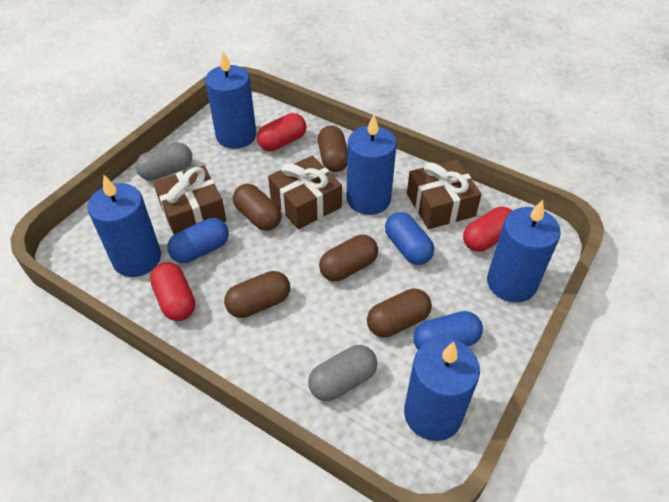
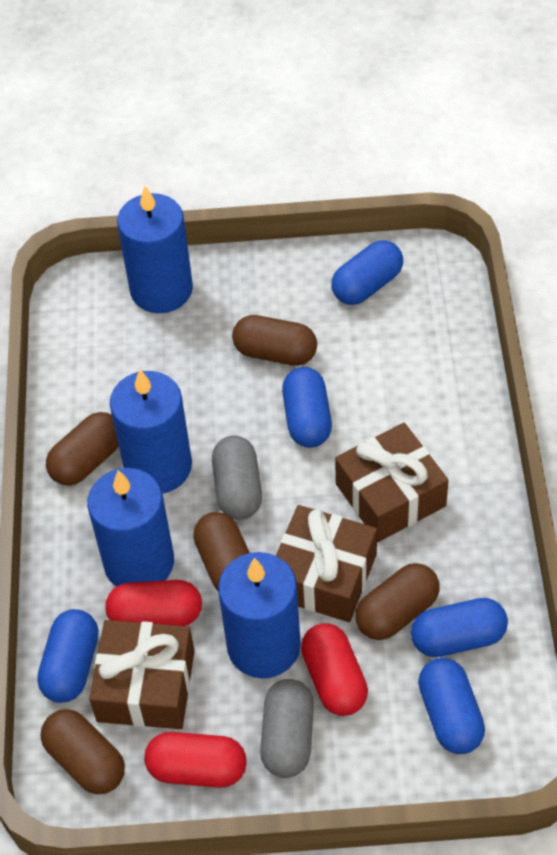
blue candle: [87,175,161,277] [205,51,256,149] [347,114,397,215] [404,338,480,441] [487,200,561,303] = 5 -> [87,468,174,587] [110,369,192,494] [117,186,193,313] [218,552,301,678] = 4
blue capsule: [167,218,229,263] [385,212,434,265] [413,311,483,350] = 3 -> [37,609,98,703] [282,367,332,448] [331,240,403,305] [411,598,508,657] [418,658,485,754] = 5

